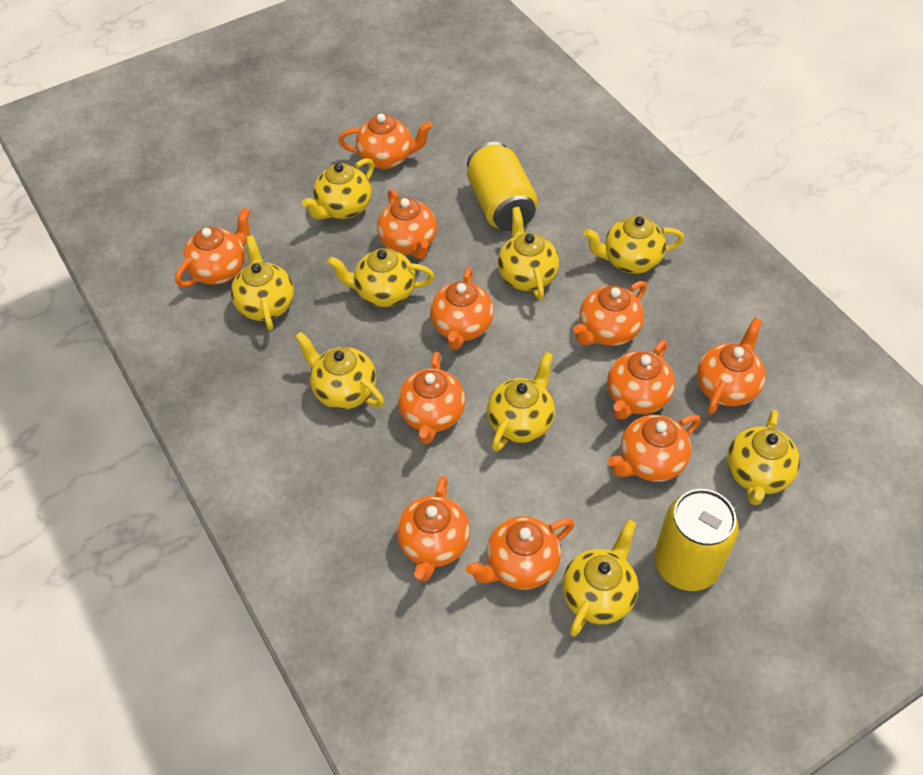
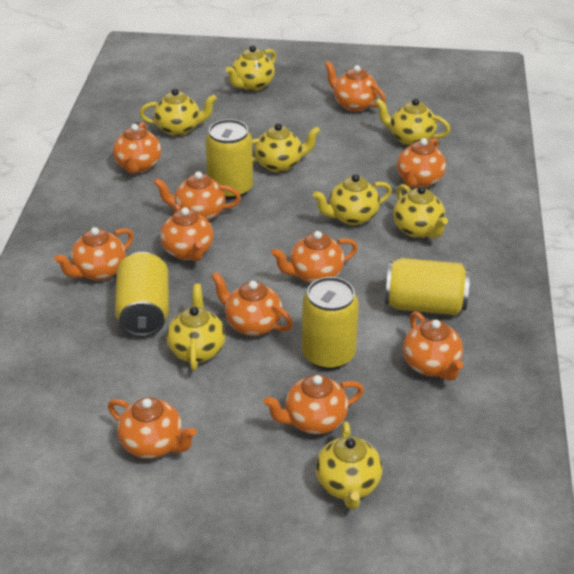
yellow can: [467,142,538,231] [654,489,739,591] = 2 -> [115,252,169,337] [205,119,253,199] [302,277,359,370] [385,258,470,315] = 4
yellow teapot: [231,235,294,331] [295,332,384,410] [302,158,374,220] [327,248,435,307] [487,352,555,452] [498,207,559,300] [562,520,639,637] [584,216,684,274] [727,410,800,505] = 9 -> [139,89,217,136] [166,284,226,371] [226,46,276,91] [252,123,320,173] [313,174,392,226] [316,421,382,510] [375,98,450,146] [393,184,448,238] = 8

